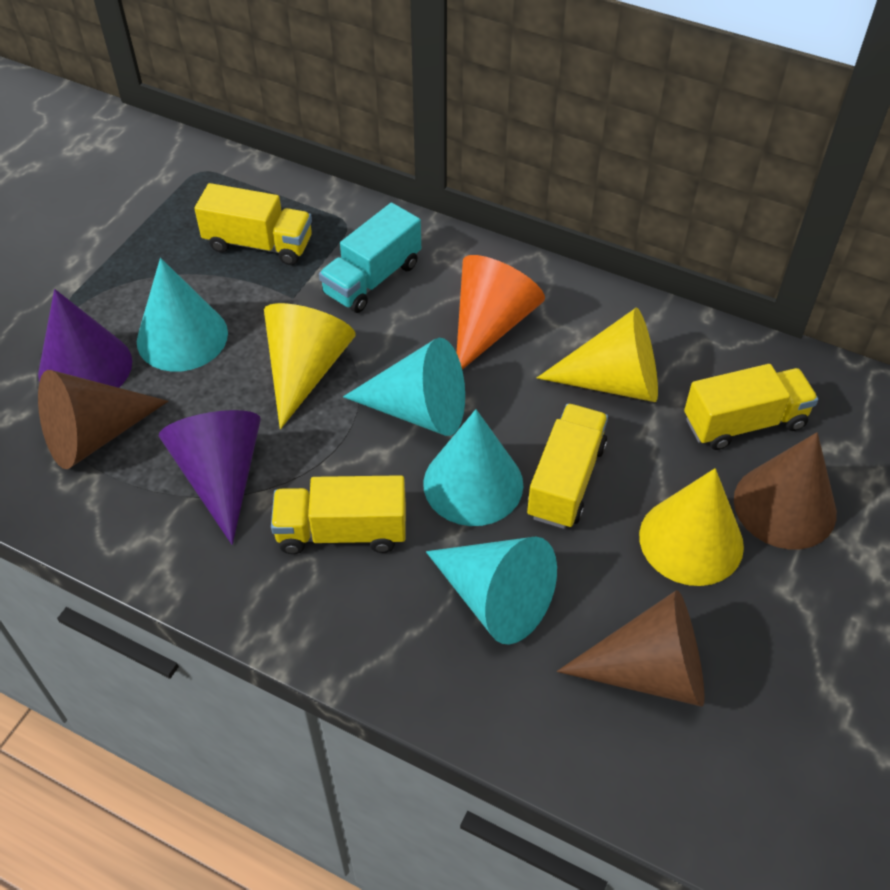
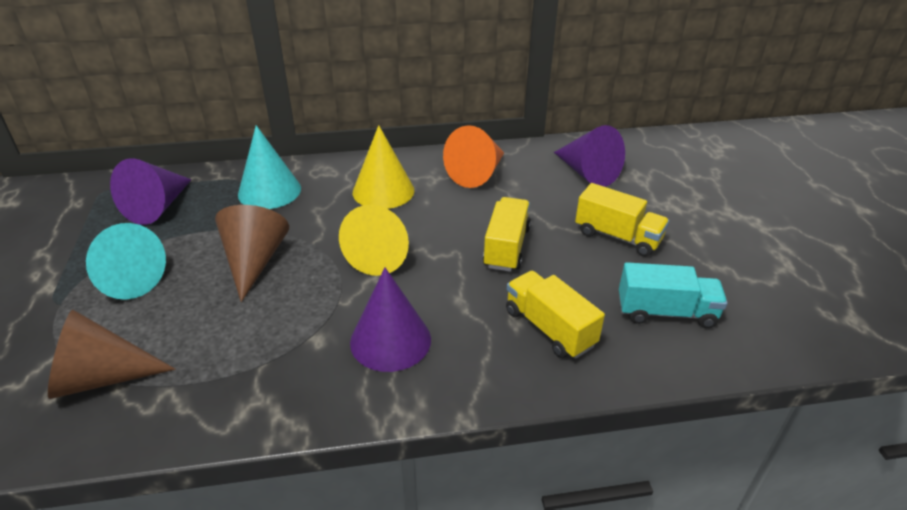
brown cone: [38,370,168,469] [557,590,705,707] [734,432,837,549] = 3 -> [48,310,176,399] [215,205,289,302] = 2
purple cone: [38,289,132,388] [159,410,261,545] = 2 -> [110,158,192,225] [350,268,431,372] [554,125,625,187] = 3
turquoise cone: [137,258,228,372] [343,338,465,436] [423,409,523,526] [426,536,557,645] = 4 -> [86,223,166,300] [238,125,301,209] = 2
yellow cone: [264,303,356,429] [537,308,658,402] [639,468,744,586] = 3 -> [339,204,409,276] [353,125,414,209] = 2
yellow truck: [194,183,312,265] [271,475,406,554] [527,404,608,529] [684,364,818,450] = 4 -> [483,197,531,272] [506,271,605,359] [575,183,669,257] = 3

